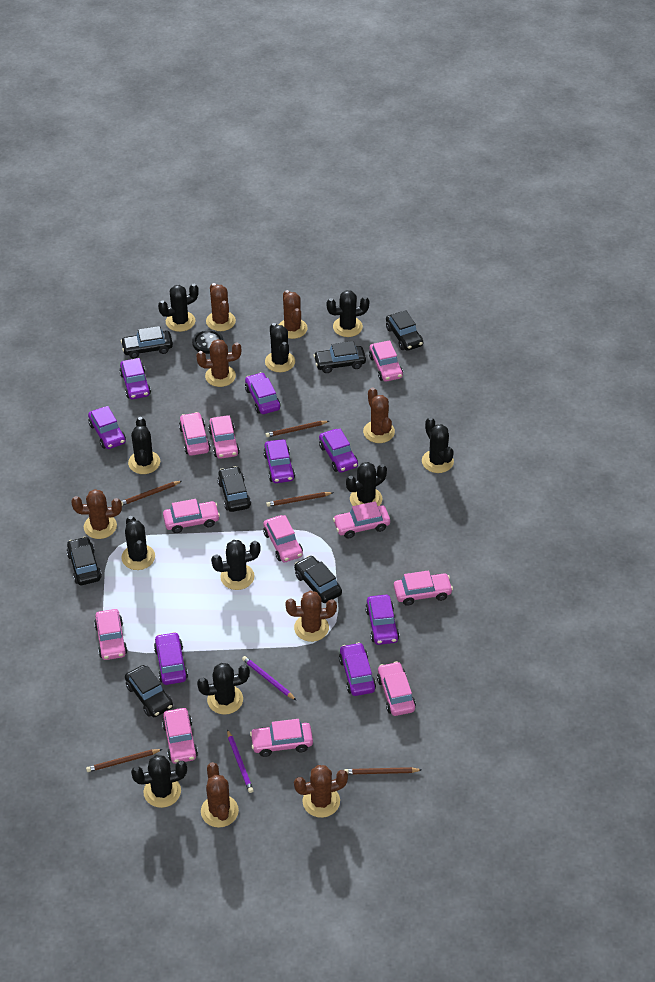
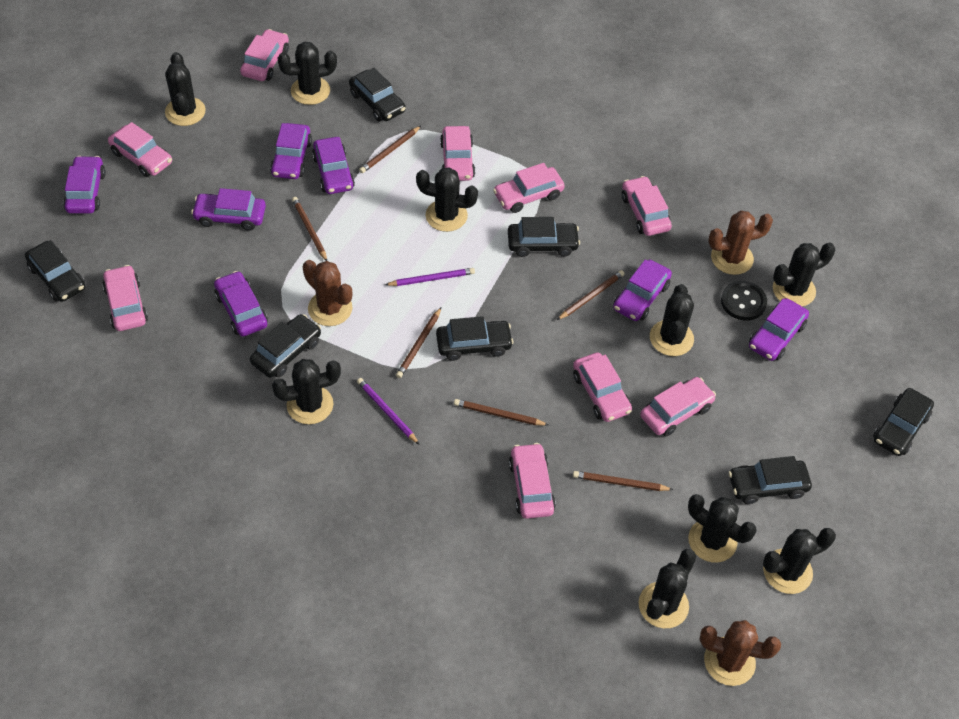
black cactus: [121,516,155,570] [128,417,160,474] [131,755,187,808] [158,284,199,332] [197,663,250,715] [211,540,260,590] [265,323,295,372] [327,290,369,337] [346,462,387,506] [422,417,454,473] = 10 -> [165,52,206,126] [272,359,341,424] [277,42,337,105] [416,167,478,232] [638,549,696,628] [650,284,694,356] [688,494,757,562] [763,528,836,594] [773,243,835,307] = 9
brown cactus: [71,489,122,539] [196,339,241,387] [201,762,239,828] [206,283,236,331] [279,290,308,339] [285,591,337,642] [294,765,348,818] [363,387,395,443] = 8 -> [303,260,352,326] [699,620,781,686] [708,211,773,275] = 3
brown pencil: [86,749,163,772] [121,481,182,506] [266,421,329,437] [266,492,334,507] [344,767,421,775] = 5 -> [292,197,327,261] [359,126,421,173] [396,308,441,378] [454,399,548,426] [557,270,625,320] [573,471,673,491] = 6
pink car: [94,609,128,660] [162,708,198,764] [163,499,220,533] [179,412,211,456] [208,416,240,459] [250,719,313,757] [263,515,303,562] [333,501,390,538] [369,340,403,382] [377,661,416,716] [394,570,453,606] = 11 -> [102,265,148,331] [108,122,172,177] [240,29,289,81] [440,126,475,181] [493,163,565,213] [509,443,556,519] [573,352,632,422] [622,176,672,236] [640,377,716,436] = 9
purple car: [88,406,126,449] [119,358,151,399] [154,632,188,685] [245,372,281,414] [263,439,295,483] [319,429,358,473] [339,642,376,696] [365,595,399,645] = 8 -> [63,156,106,214] [191,188,266,231] [214,271,268,337] [270,123,312,179] [312,137,355,194] [613,259,672,321] [749,298,809,361] = 7

